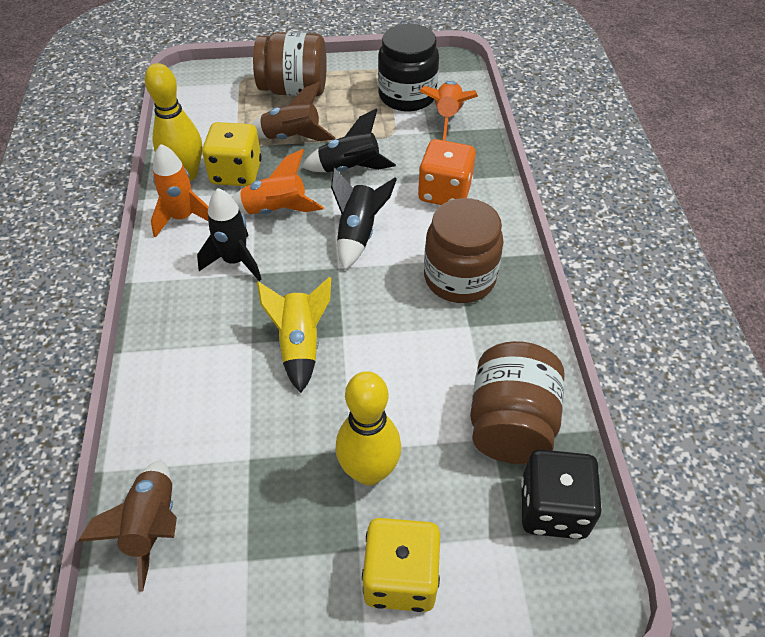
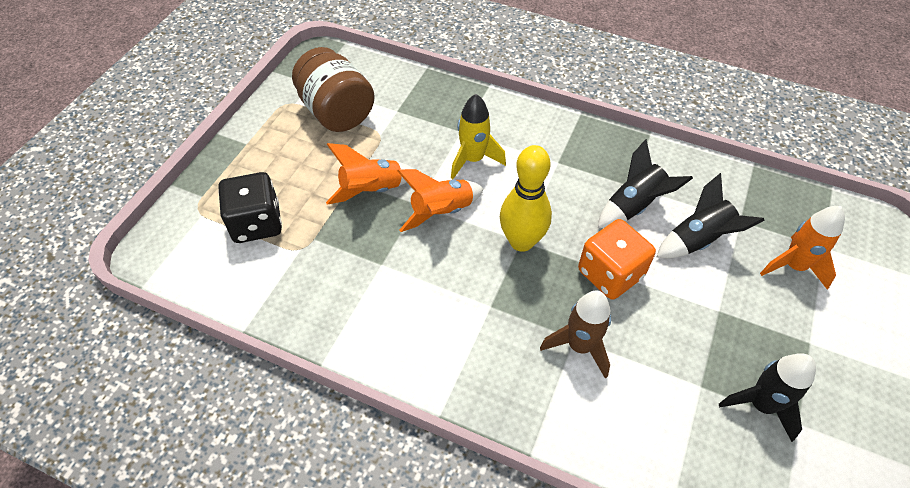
black jar: [378,24,439,111] = 1 -> none = 0
brown jar: [253,32,327,97] [424,198,504,303] [470,341,565,464] = 3 -> [292,47,375,132] = 1
brown rocket: [78,460,177,592] [251,82,335,141] = 2 -> [540,291,611,378] = 1
yellow bowling pin: [145,63,202,181] [336,371,401,486] = 2 -> [500,145,552,252] = 1
yellow dice: [202,122,262,186] [362,518,440,612] = 2 -> none = 0

